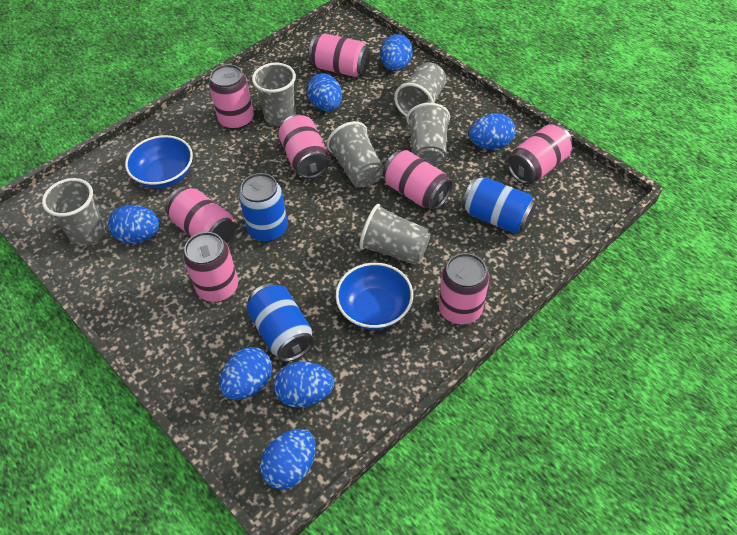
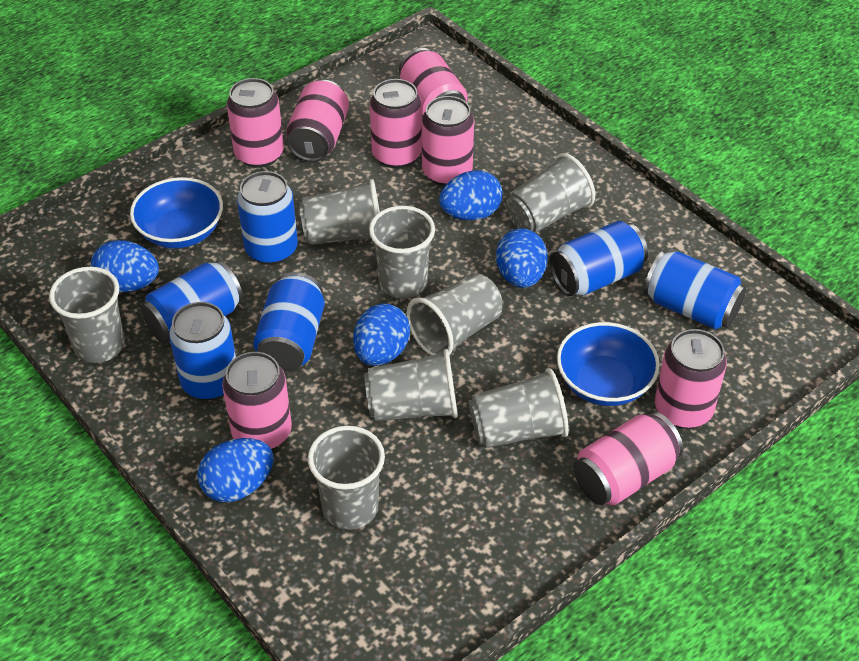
blue can: [239,173,288,242] [247,283,314,362] [462,177,537,234] = 3 -> [141,260,243,344] [169,302,236,400] [237,171,298,265] [253,272,325,371] [549,221,648,296] [644,250,746,330] = 6
blue egg: [108,205,160,243] [220,347,273,400] [260,429,316,490] [274,362,334,408] [307,73,342,111] [380,34,413,71] [469,113,515,150] = 7 -> [91,240,159,292] [198,438,274,502] [353,303,410,366] [439,170,502,220] [496,228,548,288] = 5
grey cup: [42,178,105,246] [252,63,296,126] [327,121,384,187] [359,204,431,265] [394,62,446,117] [407,103,450,167] = 6 -> [49,267,125,363] [299,179,380,245] [308,426,385,530] [364,349,458,421] [369,206,435,299] [406,273,502,355] [469,368,569,448] [506,153,595,233] = 8

